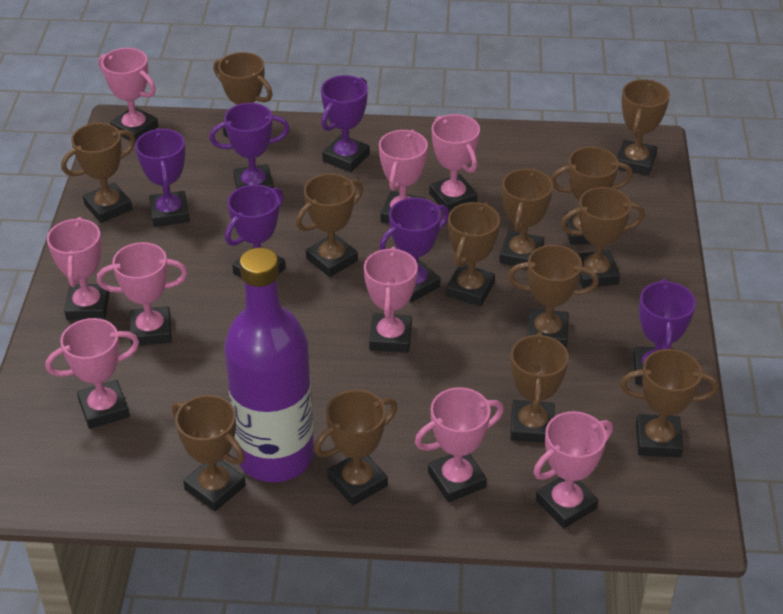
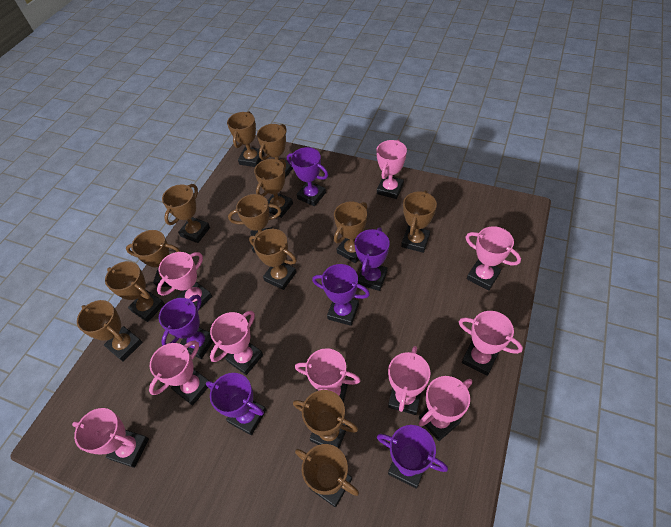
pink trophy: [45,318,139,429] [47,217,110,320] [97,242,188,346] [98,48,159,143] [364,247,418,352] [379,130,428,224] [415,387,504,503] [429,114,480,213] [533,411,613,529] = 9 -> [72,408,149,468] [149,340,209,406] [157,252,212,308] [210,311,263,375] [295,348,361,403] [376,140,407,199] [388,346,430,415] [419,376,472,441] [459,311,523,376] [465,226,521,290] = 10
purple bottle: [224,248,314,482] = 1 -> none = 0

